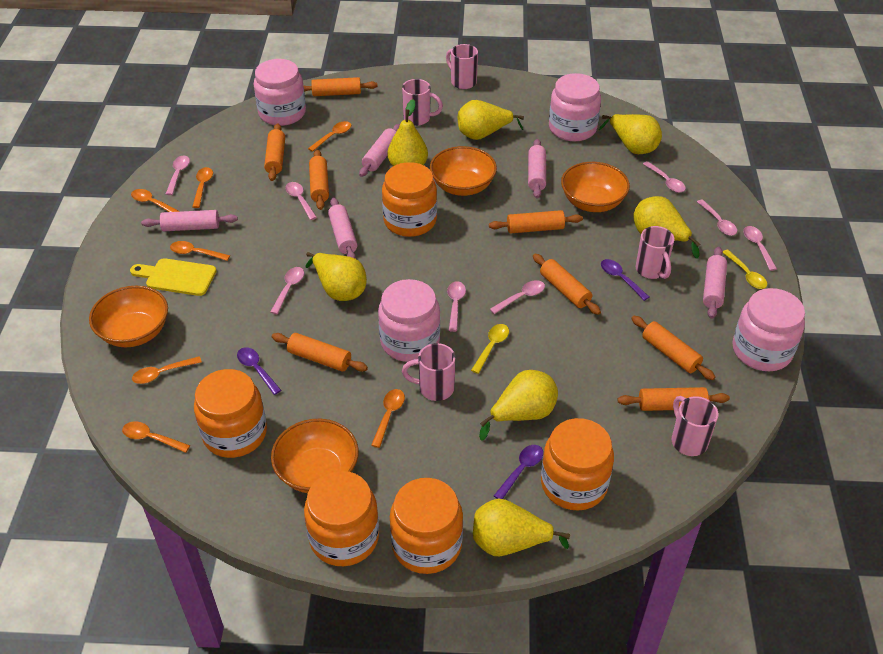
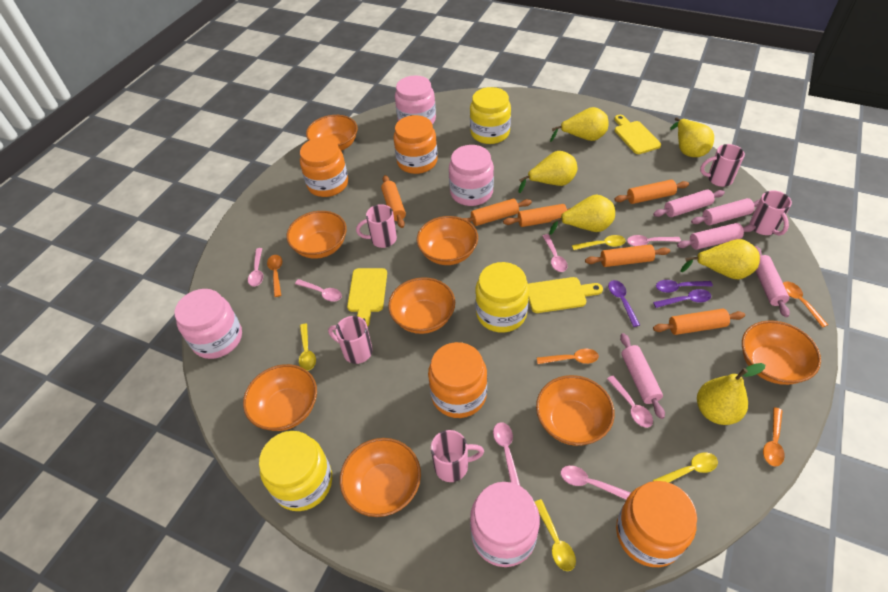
orange bowl: [89,286,168,347] [271,419,359,493] [430,146,497,196] [561,162,630,212] = 4 -> [243,364,317,431] [286,211,347,259] [306,115,358,151] [340,438,421,517] [388,277,455,334] [417,216,478,265] [536,375,615,446] [742,320,821,385] = 8
orange jar: [194,369,267,458] [304,471,379,566] [382,162,437,237] [390,478,463,574] [541,418,614,511] = 5 -> [300,137,348,197] [393,115,438,174] [428,342,487,418] [616,481,697,567] = 4
orange rolling pin: [264,124,285,181] [272,333,368,372] [303,77,378,96] [309,150,329,210] [489,210,583,233] [533,254,601,315] [618,387,730,411] [631,316,715,380] = 8 -> [381,175,406,228] [463,199,532,226] [503,204,571,227] [585,244,670,267] [614,180,689,204] [653,309,745,335] = 6
orange spoon: [122,421,190,453] [131,189,180,212] [132,356,202,384] [170,241,230,261] [192,167,213,208] [308,121,351,152] [371,389,405,448] = 7 -> [267,255,282,297] [537,349,599,364] [763,407,785,467] [783,281,828,328] = 4
pink spoon: [166,156,190,195] [270,267,304,314] [285,182,317,220] [447,281,466,332] [490,280,545,314] [643,161,686,193] [697,199,737,236] [743,226,777,271] = 8 -> [248,248,263,287] [295,279,342,302] [493,422,520,486] [543,234,568,272] [561,466,631,500] [607,376,653,428] [627,235,681,246] = 7
yellow cutting board: [130,258,216,296] = 1 -> [347,268,387,327] [528,277,603,313] [615,115,661,154] = 3
yellow jar: none = 0 -> [259,431,332,511] [470,87,511,144] [475,262,529,332] = 3
yellow pear: [306,252,367,301] [387,99,428,166] [458,100,524,140] [473,498,570,556] [479,370,558,440] [599,114,662,154] [633,196,700,259] = 7 -> [519,151,577,193] [549,194,615,235] [550,107,609,142] [670,117,714,157] [680,239,760,279] [697,363,765,425] = 6
yellow spoon: [471,324,509,374] [723,250,767,289] = 2 -> [299,324,316,371] [535,499,576,571] [572,235,625,250] [653,452,718,483] = 4

